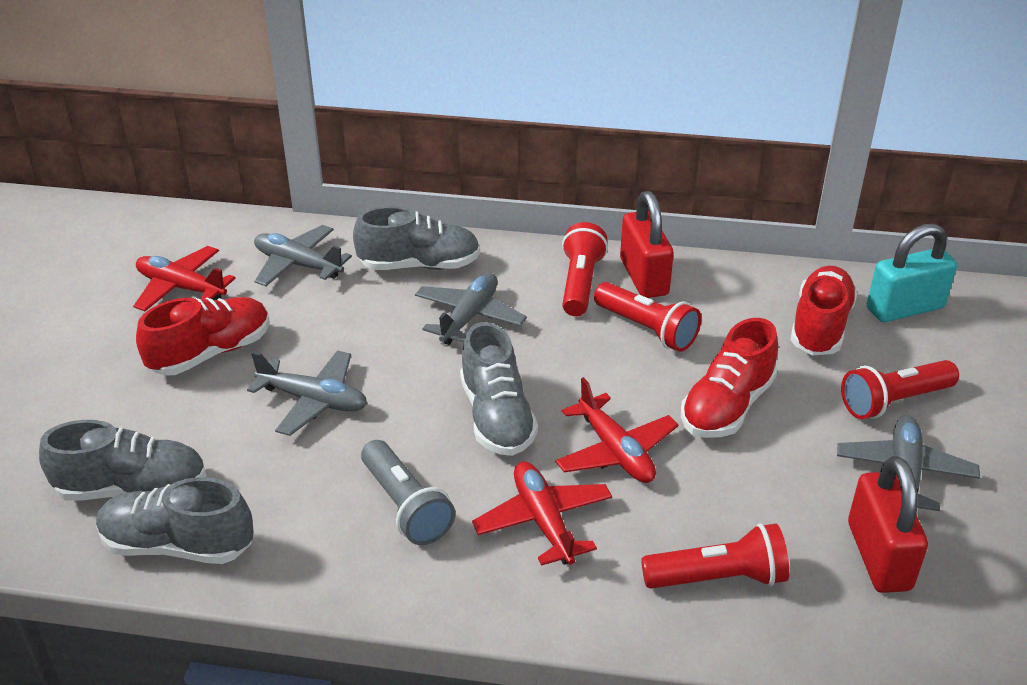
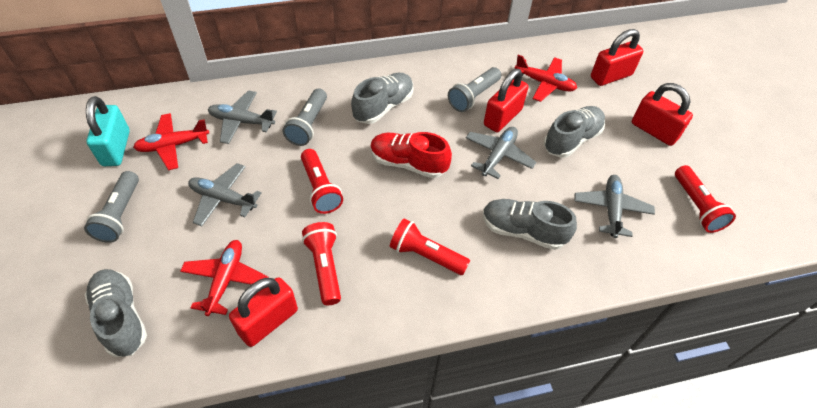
grey flashlight: [361,440,455,545] = 1 -> [84,171,139,243] [283,88,327,146] [448,67,501,112] = 3
red padlock: [620,191,674,298] [848,456,928,593] = 2 -> [229,277,298,347] [484,69,528,132] [591,29,643,86] [632,83,693,146] = 4
red shoe: [136,297,270,376] [681,318,778,438] [790,266,858,355] = 3 -> [370,132,452,178] = 1

